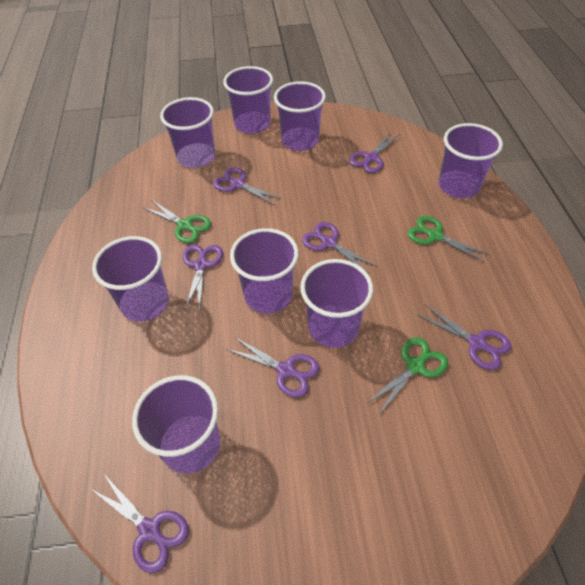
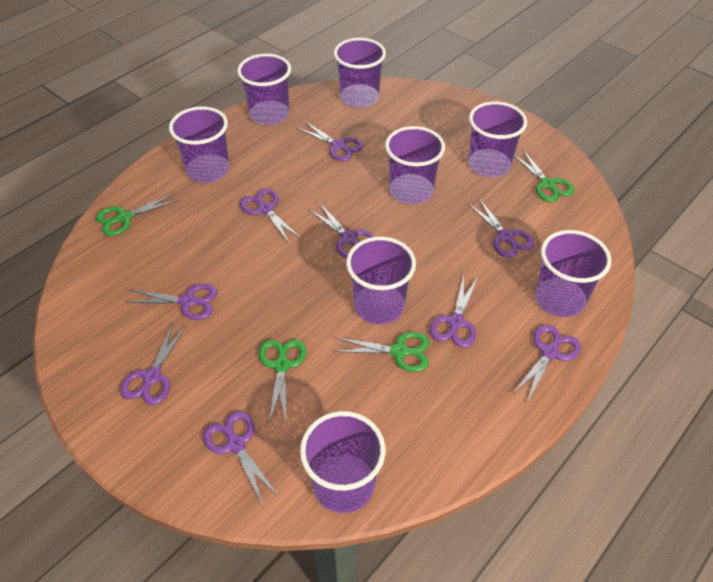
green scissors: [143,200,211,243] [366,337,448,415] [408,216,490,263] = 3 -> [96,193,179,236] [259,339,306,423] [333,332,429,372] [514,150,574,202] = 4
purple scissors: [91,474,189,573] [183,245,223,312] [213,167,282,205] [226,337,319,398] [302,222,378,274] [349,132,400,173] [418,305,511,370] = 7 -> [120,323,187,405] [126,284,218,320] [203,411,279,505] [240,188,300,243] [297,121,364,161] [309,203,375,258] [429,276,478,347] [468,199,534,258] [513,325,581,402] = 9

